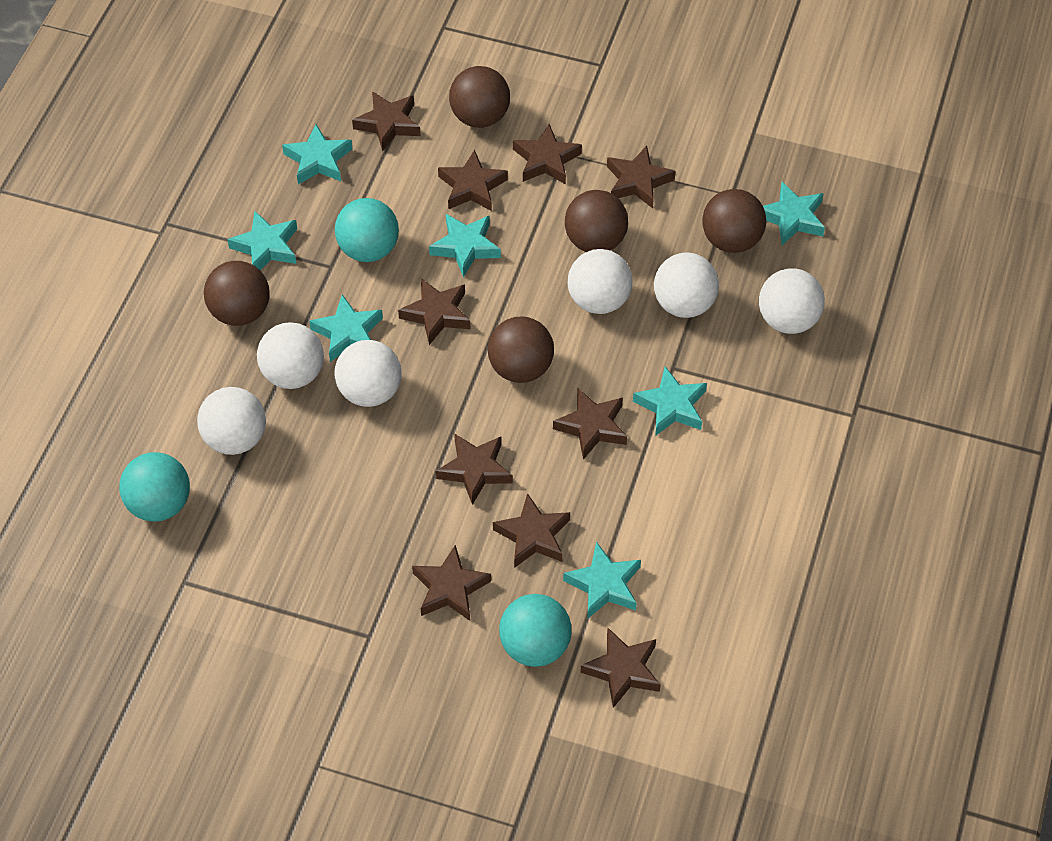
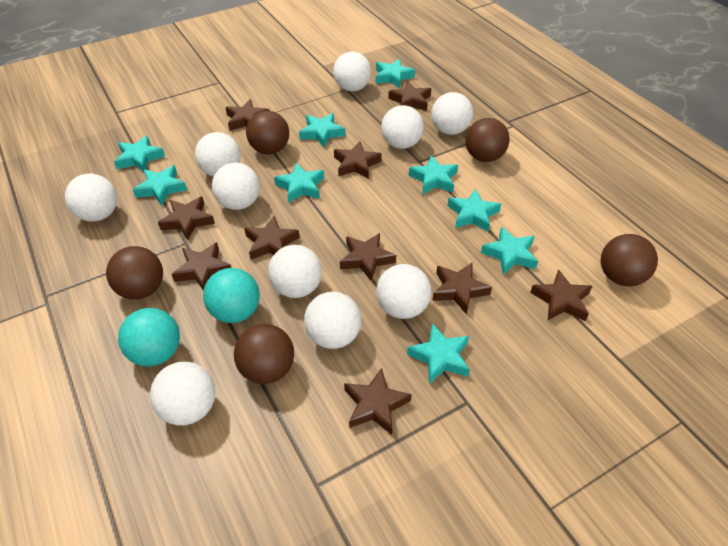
turquoise ball: [119,452,190,522] [335,198,399,262] [499,594,571,667] = 3 -> [118,308,180,367] [203,268,260,323] = 2
turquoise star: [227,211,297,270] [282,124,352,185] [309,295,383,362] [429,214,501,277] [563,542,641,618] [633,366,707,436] [763,182,825,245] = 7 -> [114,135,165,172] [133,165,187,206] [274,163,324,203] [299,113,346,147] [376,59,415,88] [407,323,470,384] [409,155,458,194] [447,189,501,232] [481,227,538,275] = 9
white ball: [197,387,266,455] [257,322,324,389] [335,340,402,407] [568,249,633,314] [654,252,719,318] [759,268,825,334] = 6 -> [65,174,117,222] [150,362,215,426] [195,132,241,177] [212,163,260,210] [268,245,322,298] [304,292,361,349] [333,52,371,92] [376,264,431,319] [381,105,424,149] [432,92,473,135] = 10

